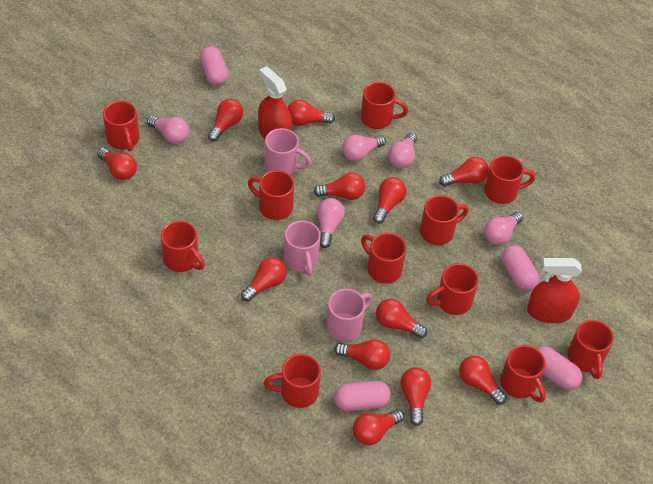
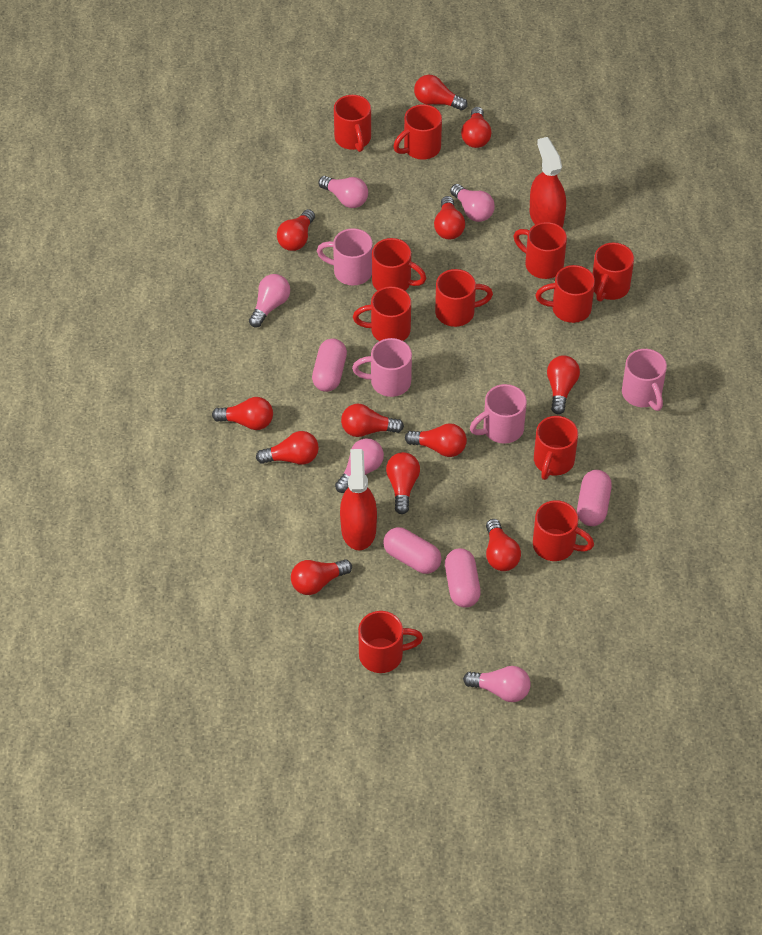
pink mug: [265,128,312,175] [284,220,321,276] [326,289,372,341] = 3 -> [317,228,373,285] [352,338,412,397] [470,384,527,444] [622,349,667,411] = 4

